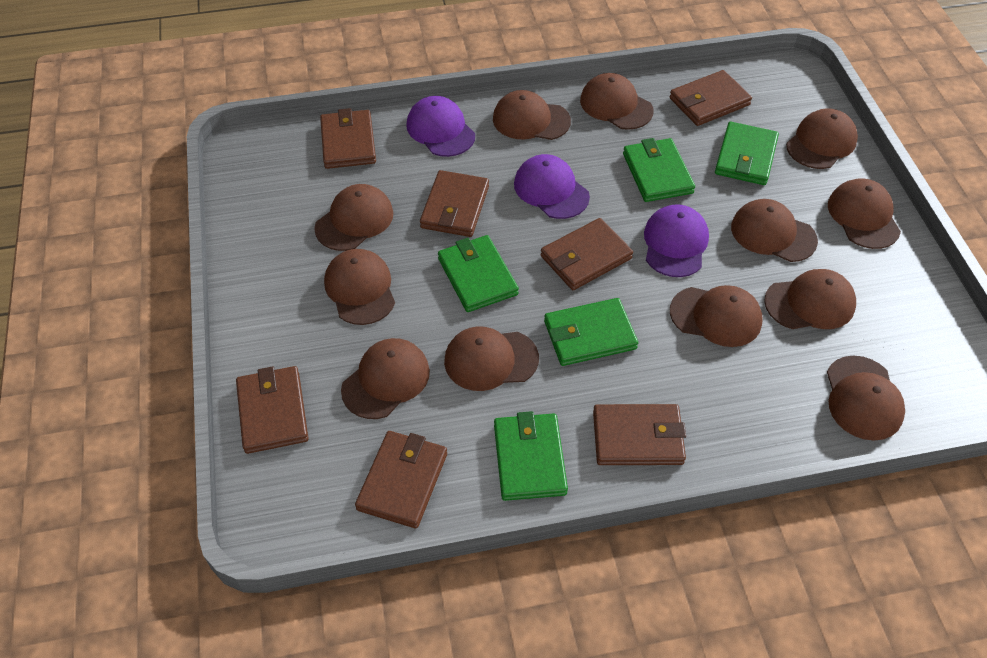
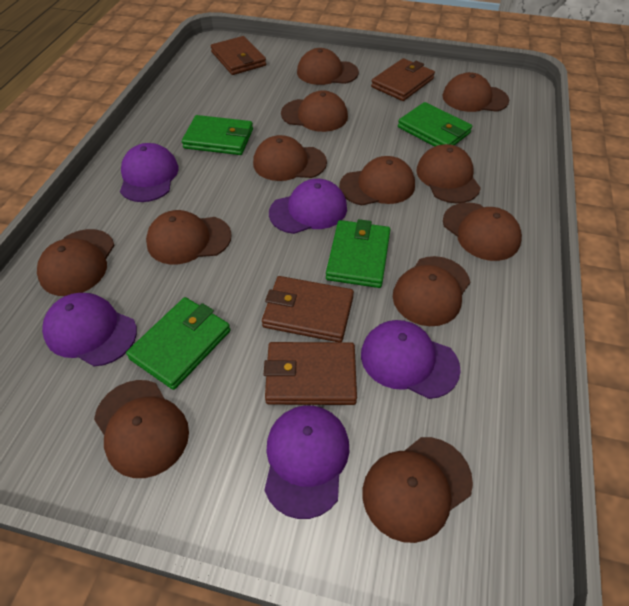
brown wallet: [236,366,308,454] [320,108,376,169] [355,431,447,528] [420,170,489,237] [541,218,633,290] [593,404,686,465] [670,70,752,126] = 7 -> [211,36,266,75] [262,276,354,342] [264,342,357,405] [371,58,435,101] = 4
green wallet: [438,235,519,312] [494,411,568,501] [544,298,638,366] [623,138,695,202] [715,122,779,185] = 5 -> [126,297,230,390] [182,115,253,155] [326,219,391,288] [398,102,472,147] = 4
purple cap: [406,96,475,157] [514,154,590,219] [644,204,709,277] = 3 -> [42,293,137,366] [120,143,178,202] [264,405,349,519] [269,179,347,234] [361,320,461,399] = 5

